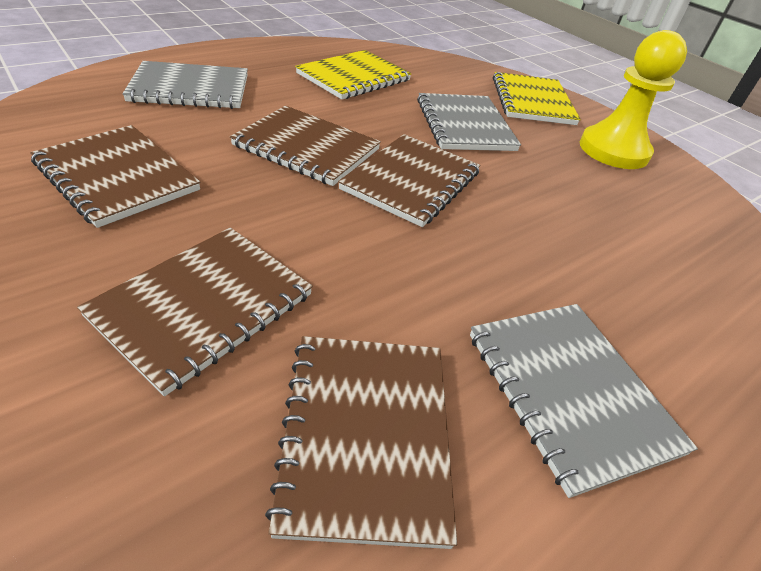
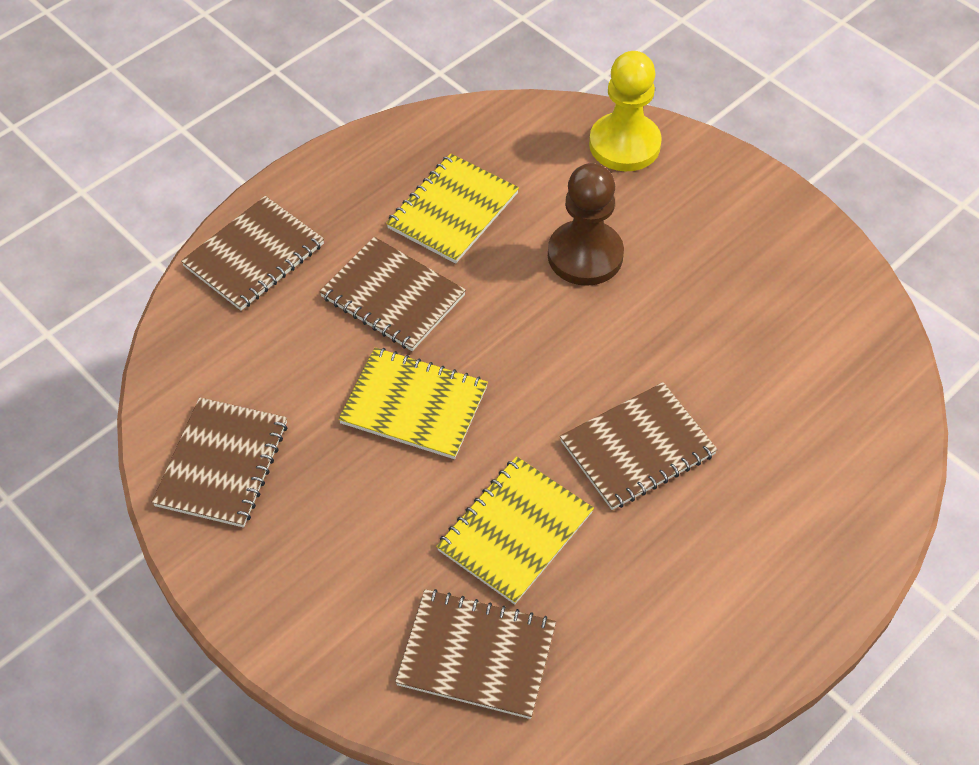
brown pawn: none = 0 -> [548,163,624,286] = 1
grey notebook: [122,61,248,109] [417,93,521,151] [470,304,698,498] = 3 -> none = 0
yellow notebook: [295,50,412,99] [493,72,581,125] = 2 -> [338,347,488,459] [386,153,519,264] [436,456,594,605] = 3

